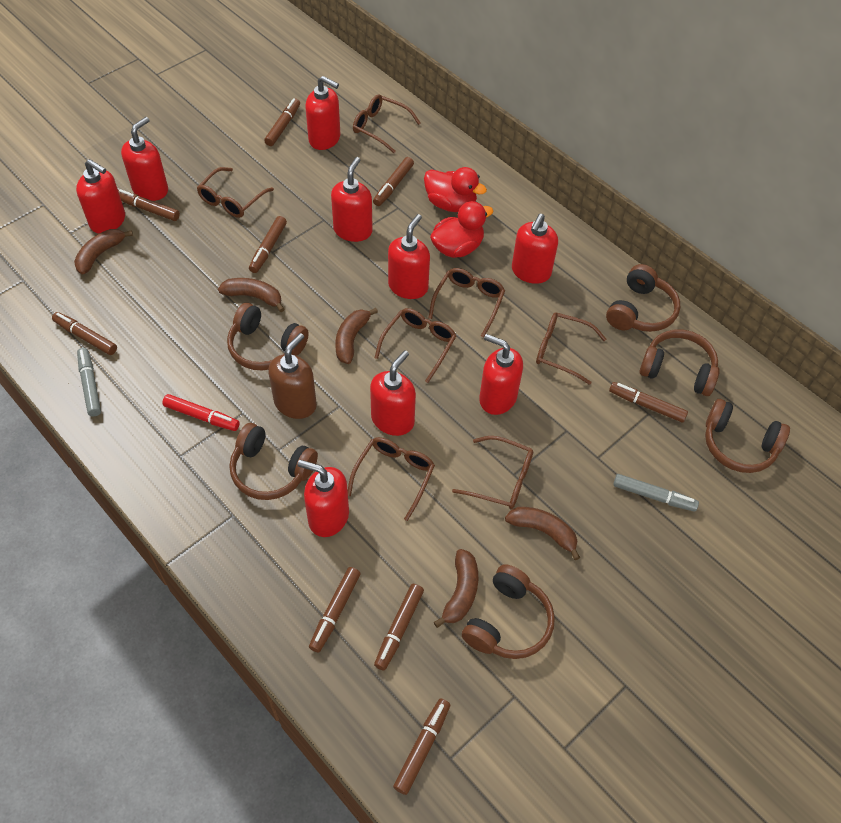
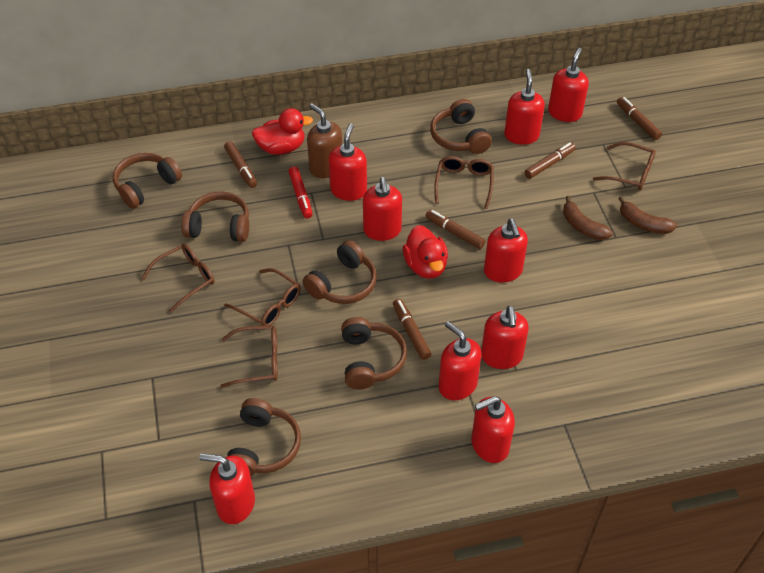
brown banana: [74,229,133,274] [218,278,284,312] [335,308,378,364] [434,549,478,628] [505,507,580,560] = 5 -> [563,196,613,240] [618,196,677,234] = 2
brown glasses: [197,167,274,218] [348,437,435,521] [353,94,420,153] [375,308,456,383] [429,268,505,337] [452,436,533,509] [536,312,606,385] = 7 -> [142,244,215,313] [220,326,278,388] [224,268,300,326] [434,156,494,209] [593,142,656,190] = 5
brown marker: [52,312,117,355] [118,189,180,221] [249,216,287,273] [264,99,300,146] [309,567,361,653] [373,157,414,206] [374,584,424,671] [393,698,450,795] [609,382,688,423] = 9 -> [224,141,257,188] [393,299,431,360] [426,210,486,249] [524,142,576,179] [617,97,662,140] = 5
grey marker: [77,348,101,417] [613,474,699,512] = 2 -> none = 0

